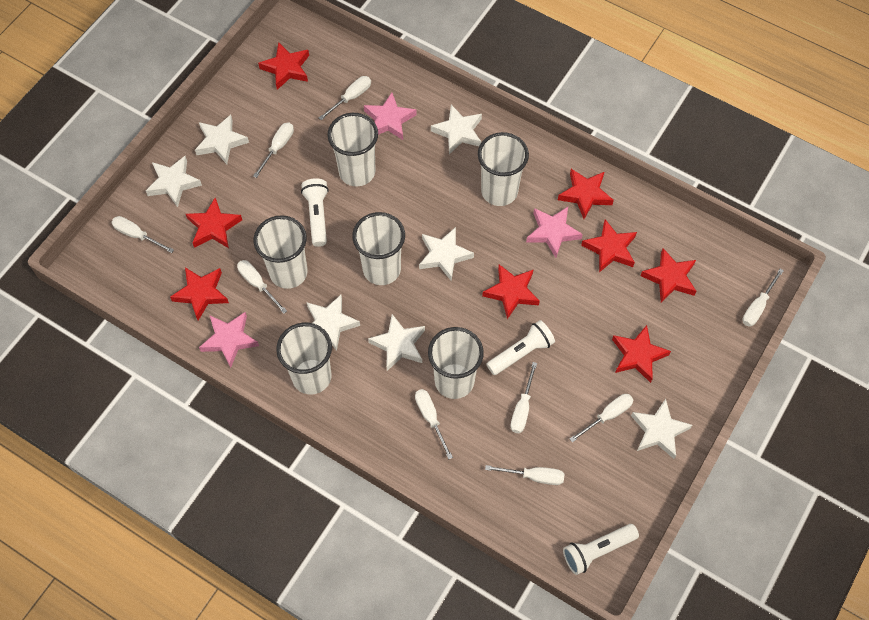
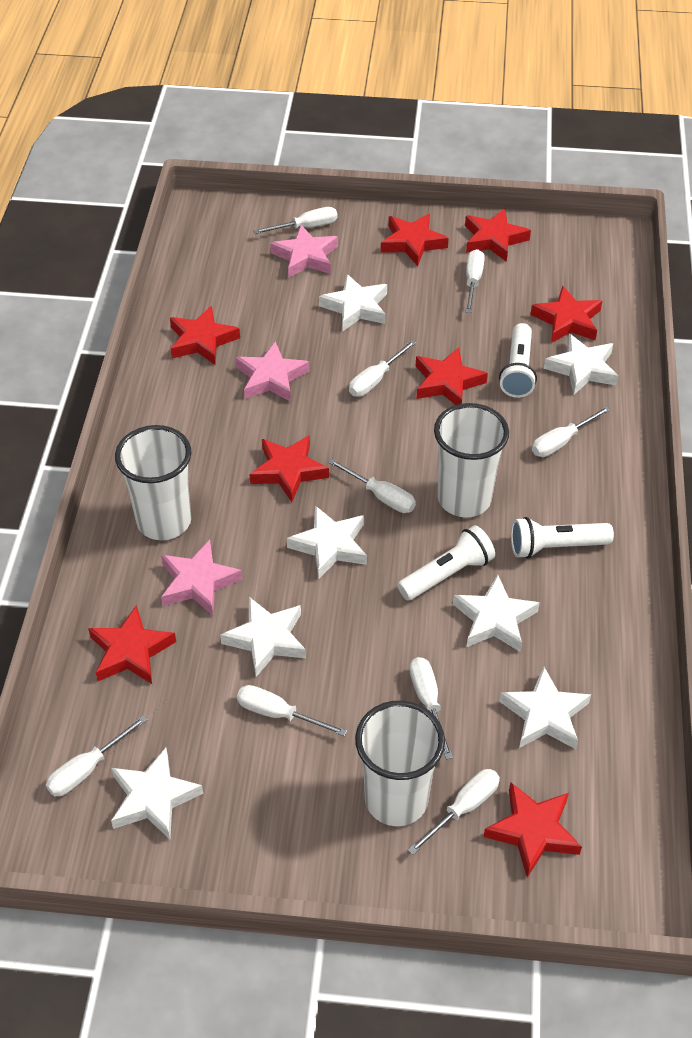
white cup: [254,215,308,289] [276,323,332,394] [327,113,378,186] [352,212,405,285] [428,327,484,399] [478,132,529,206] = 6 -> [115,425,191,540] [355,701,445,826] [434,403,509,517] = 3

